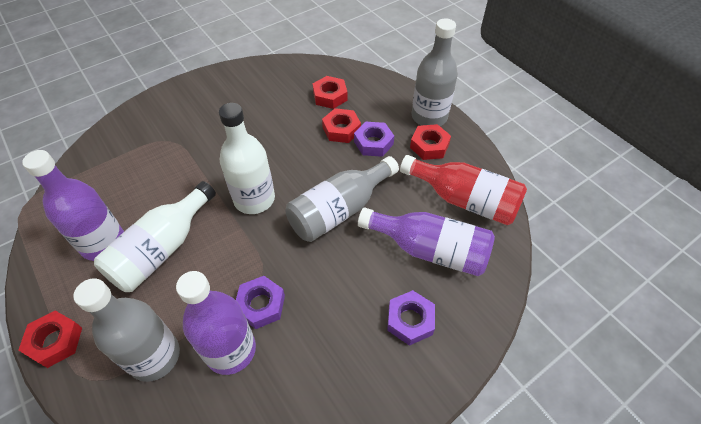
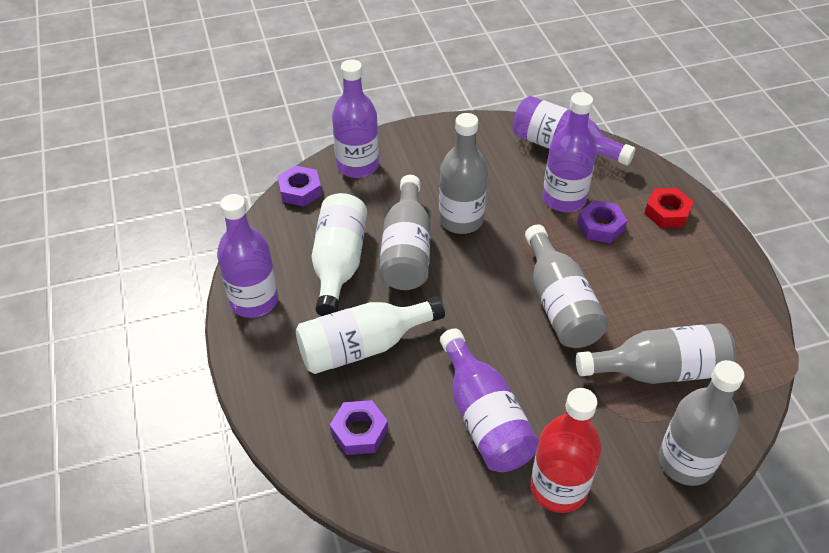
grey bottle: [73,278,180,382] [285,156,399,242] [412,18,458,126] = 3 -> [379,175,431,290] [439,113,488,234] [525,225,608,348] [576,323,736,384] [659,360,745,486] = 5
purple bottle: [22,150,124,261] [176,271,256,375] [358,207,495,276] = 3 -> [217,194,278,318] [332,59,379,178] [440,328,539,472] [512,96,635,166] [542,92,597,212] = 5
red nut: [18,311,82,368] [313,76,347,109] [322,108,361,143] [410,124,451,160] = 4 -> [644,188,694,228] = 1

